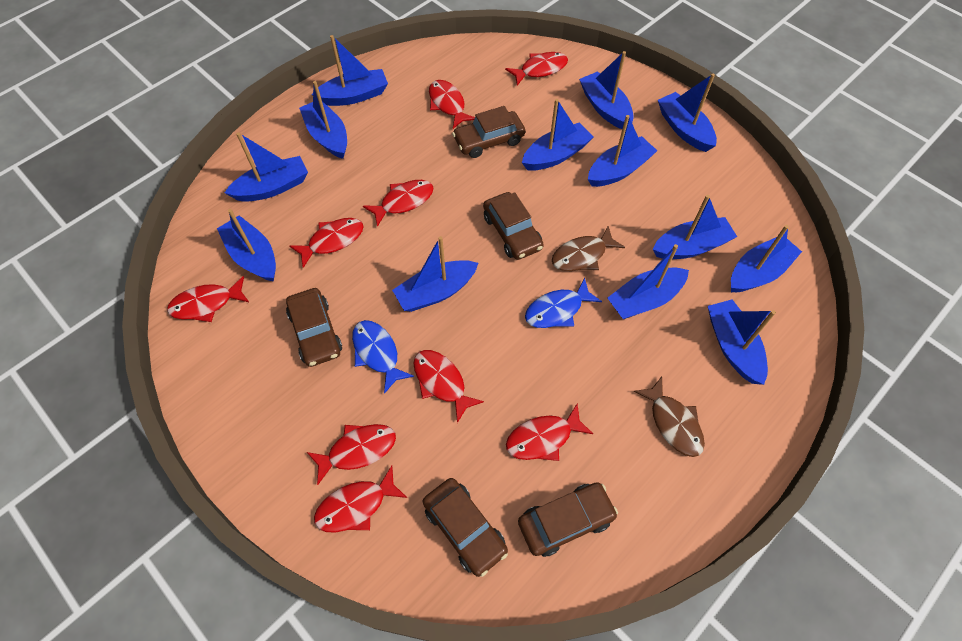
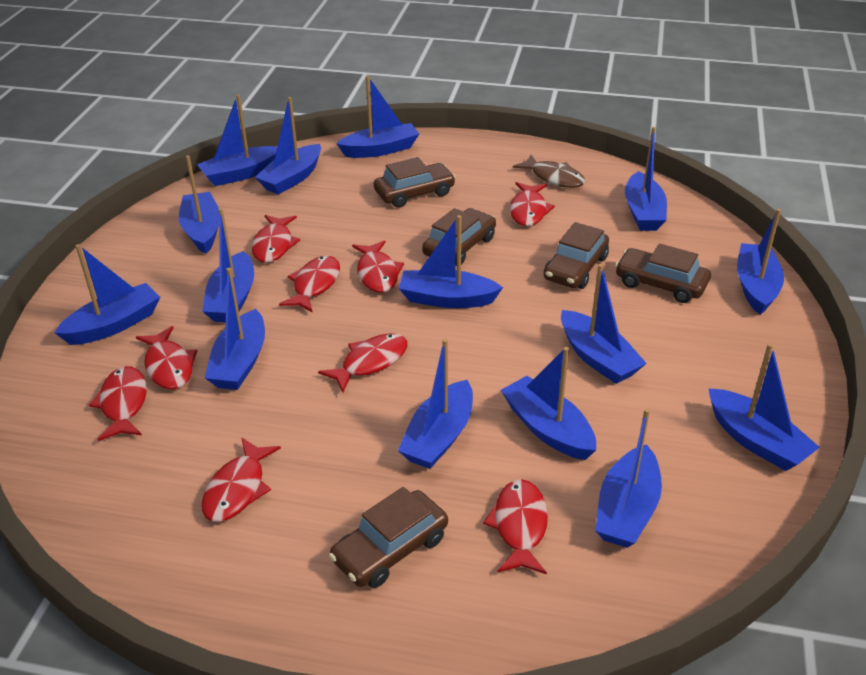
blue boat: [217,209,276,282] [225,132,308,202] [299,81,347,159] [311,35,388,106] [392,236,478,312] [522,99,593,171] [579,51,634,129] [588,115,657,187] [607,244,689,319] [653,195,737,259] [658,74,717,152] [708,300,776,385] [731,225,802,292] = 13 -> [55,244,160,345] [179,155,219,254] [197,95,277,186] [202,208,254,322] [205,268,265,390] [255,97,321,195] [336,76,419,158] [398,339,473,469] [399,215,503,308] [501,347,596,460] [561,264,647,384] [595,408,662,548] [625,127,667,231] [708,343,820,471] [737,209,784,315] = 15
blue fish: [352,320,414,394] [525,278,602,328] = 2 -> none = 0
brown fish: [552,226,625,271] [633,377,705,457] = 2 -> [513,155,585,188] = 1

